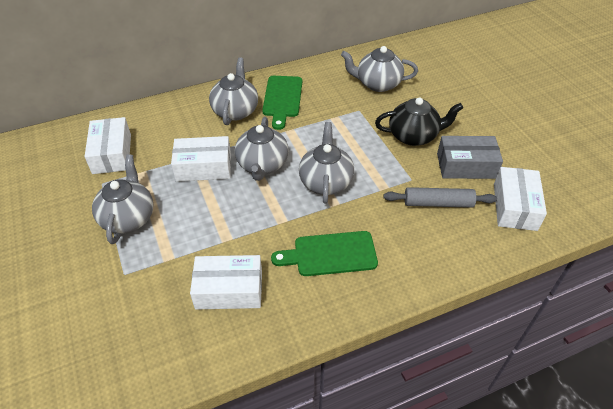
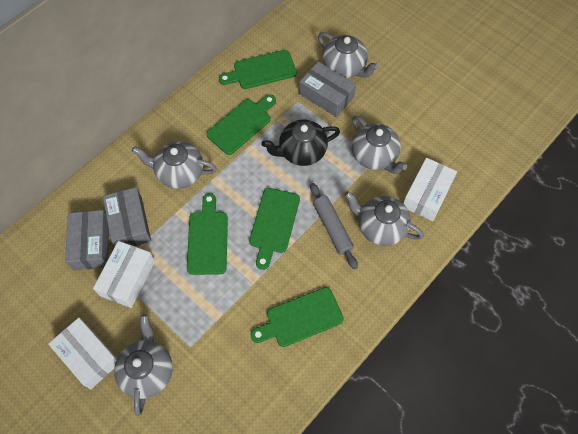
green cutting board: [262,76,302,130] [271,231,378,276] = 2 -> [187,193,228,275] [207,95,276,155] [219,50,297,89] [249,188,300,270] [251,287,344,347] = 5
grey box: [437,136,503,179] = 1 -> [65,210,109,270] [103,187,151,246] [299,61,356,117] = 3
white box: [85,117,131,174] [171,136,231,182] [190,255,262,309] [494,167,547,231] = 4 -> [48,318,117,389] [93,241,155,308] [403,158,457,221] = 3

